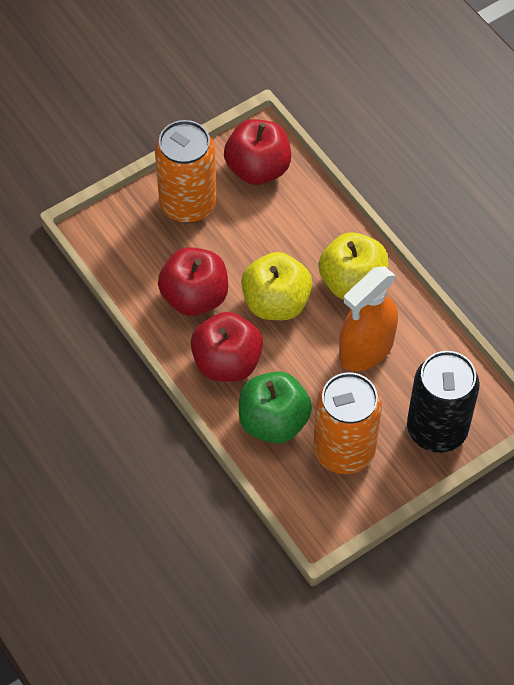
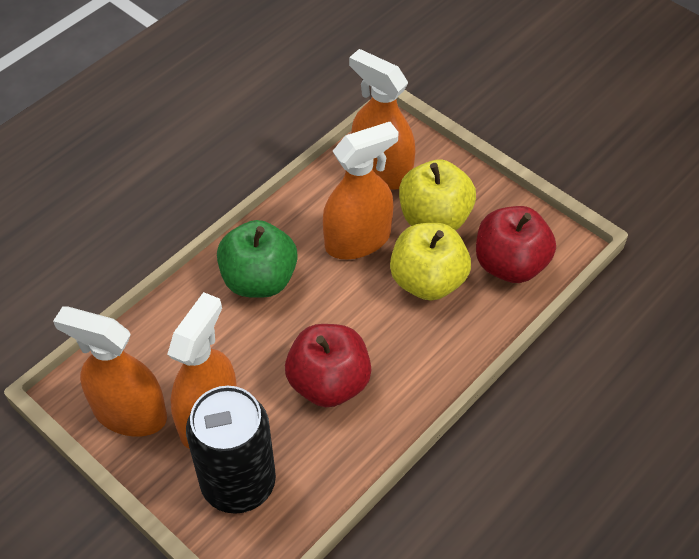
orange can: [155,120,217,223] [313,372,382,474] = 2 -> none = 0
orange spray bottle: [339,266,398,371] = 1 -> [53,306,167,437] [167,292,237,449] [323,122,399,259] [349,49,415,190] = 4
red apple: [158,247,228,316] [191,312,263,382] [224,119,291,185] = 3 -> [285,324,372,408] [476,206,556,283] = 2

